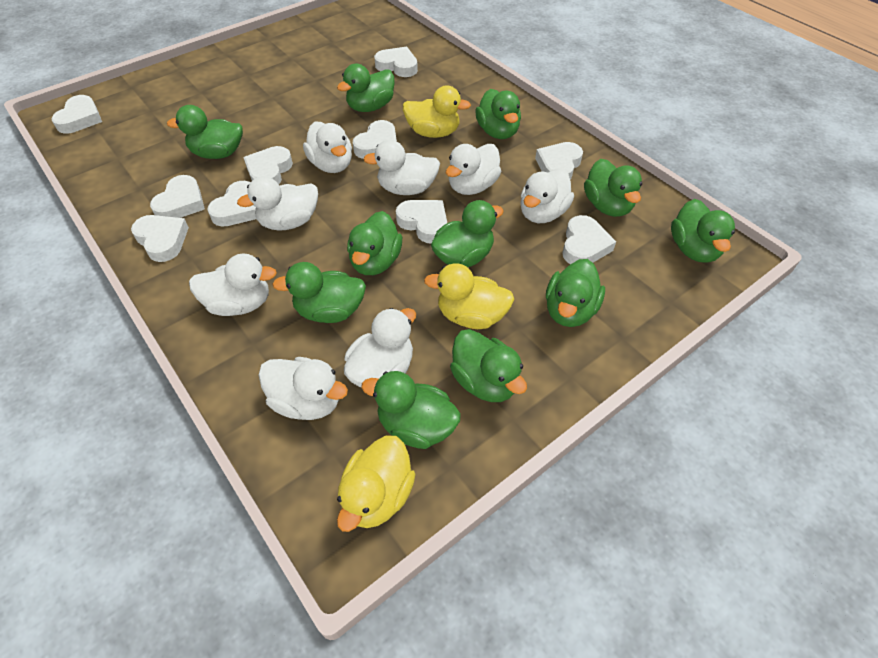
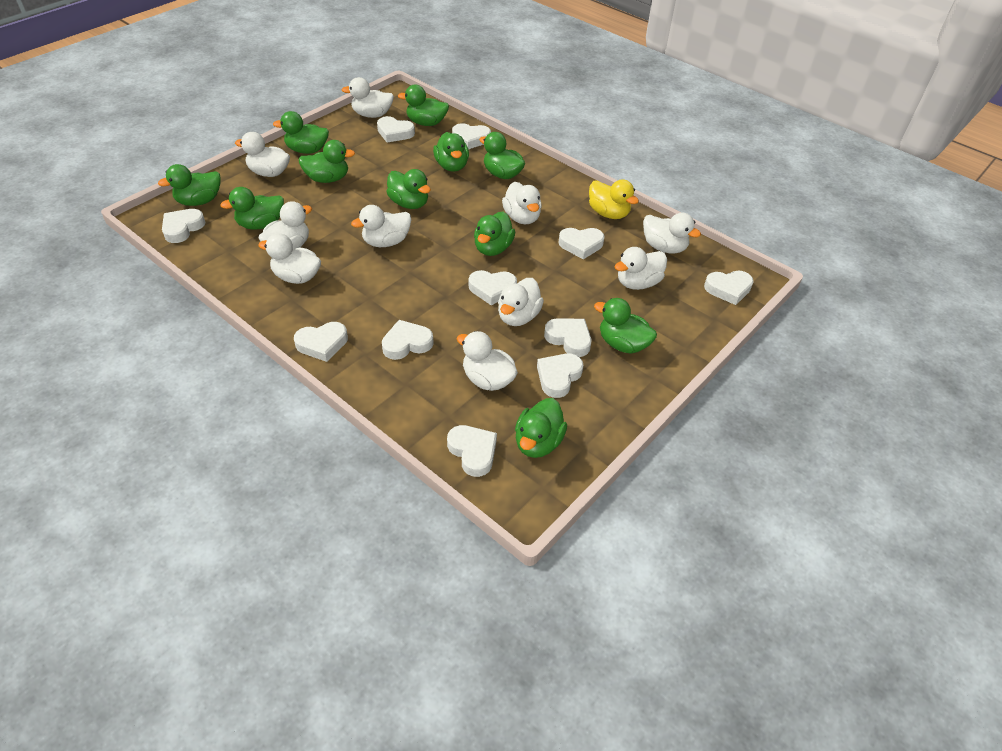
white duck: [189,254,277,316] [237,176,318,231] [259,357,348,420] [303,121,352,173] [344,308,416,387] [363,140,440,195] [446,144,501,195] [520,168,574,223] = 8 -> [235,132,290,177] [258,201,312,249] [258,233,321,284] [341,77,394,118] [351,205,411,247] [456,331,518,391] [498,278,544,326] [502,182,542,224] [614,247,667,290] [643,212,701,254] = 10
white heart: [52,95,102,134] [131,215,189,262] [150,175,205,218] [207,181,256,227] [243,146,293,184] [353,120,397,159] [374,47,418,77] [396,200,447,243] [535,142,583,180] [562,215,616,264] = 10 -> [162,209,205,243] [294,322,348,362] [377,116,415,143] [382,320,434,360] [447,425,497,477] [452,123,491,149] [469,270,517,305] [537,353,584,398] [544,318,591,357] [558,228,604,259] [704,271,754,305] = 11
yellow duck: [337,436,416,532] [403,86,471,138] [424,263,514,329] = 3 -> [589,179,639,219] = 1

